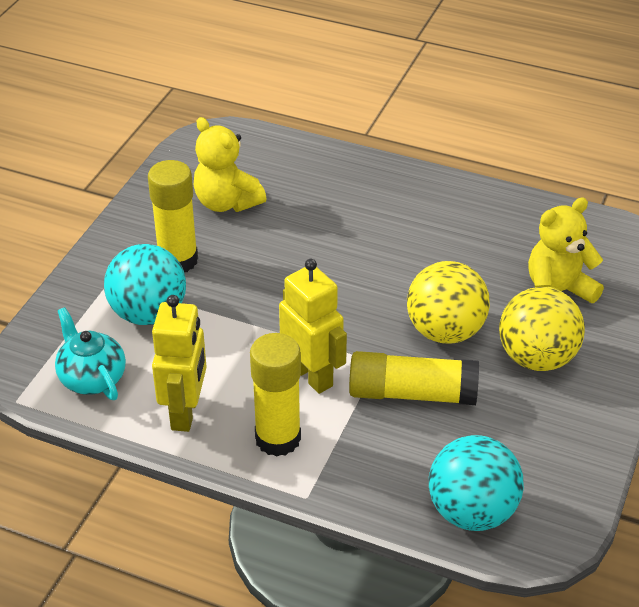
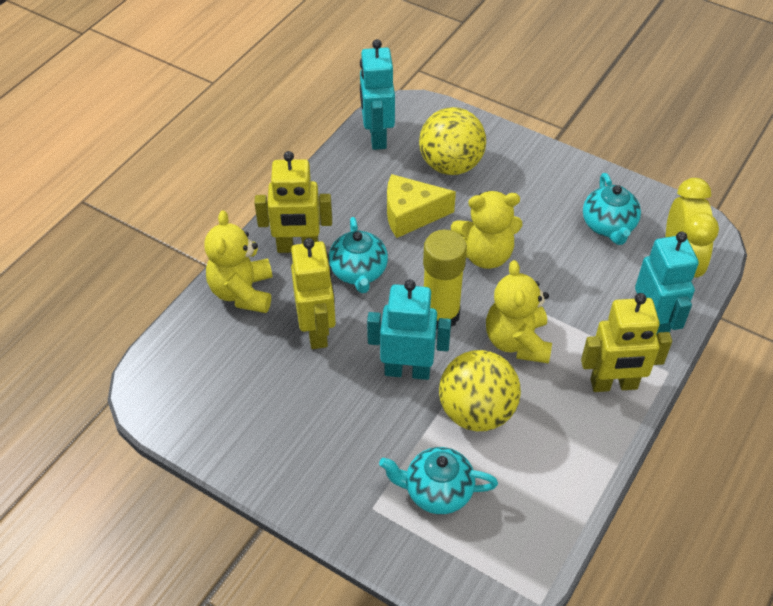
turquoise ball: [104,244,186,325] [429,435,524,531] = 2 -> none = 0
turquoise robot: none = 0 -> [360,39,395,150] [367,279,451,380] [635,231,699,335] = 3
turquoise teapot: [55,307,126,400] = 1 -> [329,217,388,293] [379,447,498,514] [583,173,641,245] = 3
yellow cheese: none = 0 -> [387,174,456,238] = 1
yellow clock: none = 0 -> [666,178,719,278] = 1
yellow glue stick: [148,160,198,272] [250,333,301,457] [349,351,479,405] = 3 -> [423,230,467,330] = 1
yellow robot: [152,295,207,432] [279,259,347,394] = 2 -> [254,151,332,253] [291,238,336,349] [581,293,672,392] = 3
yellow teddy bear: [194,117,267,212] [528,197,604,303] = 2 -> [204,210,272,313] [451,191,522,269] [486,260,552,364] = 3

